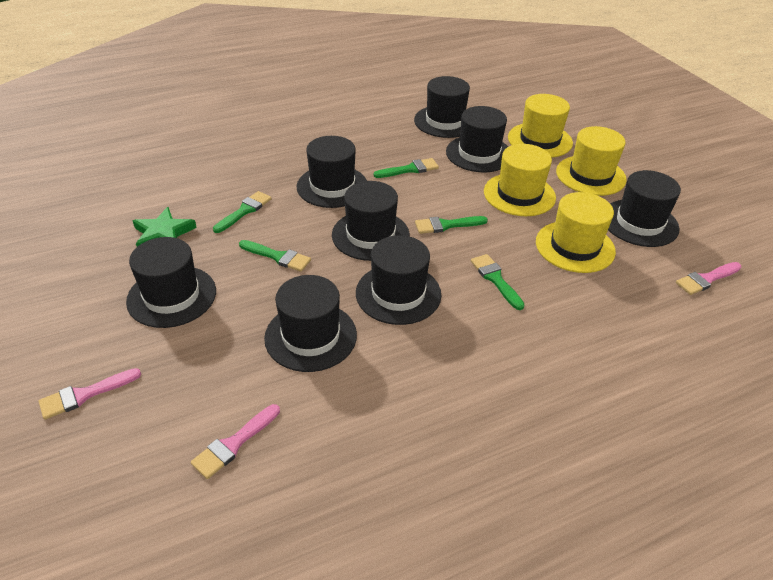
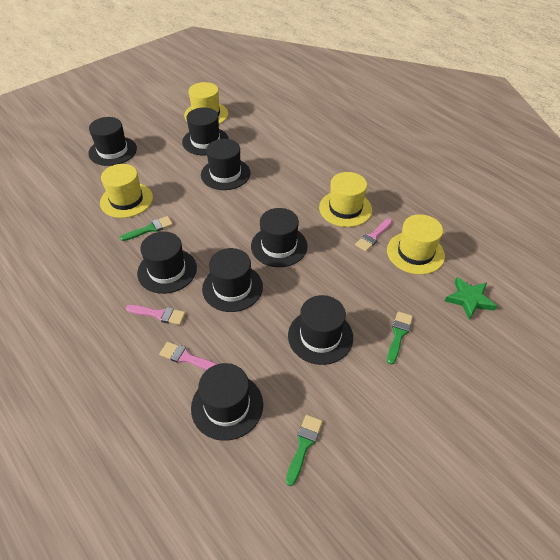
green brush: [213,191,272,233] [239,240,311,272] [374,158,439,178] [415,216,488,234] [471,254,525,310] = 5 -> [120,216,173,241] [286,415,323,486] [387,311,413,365] = 3

